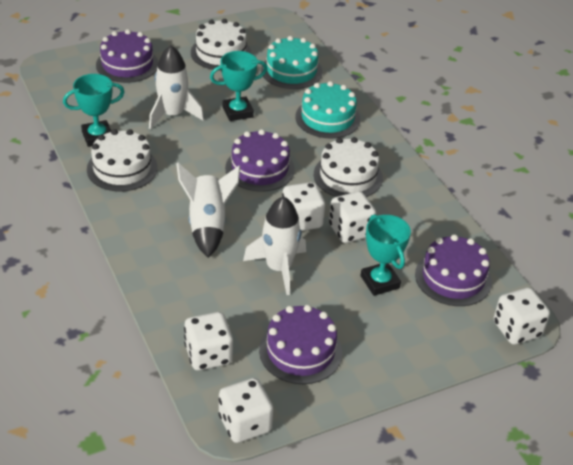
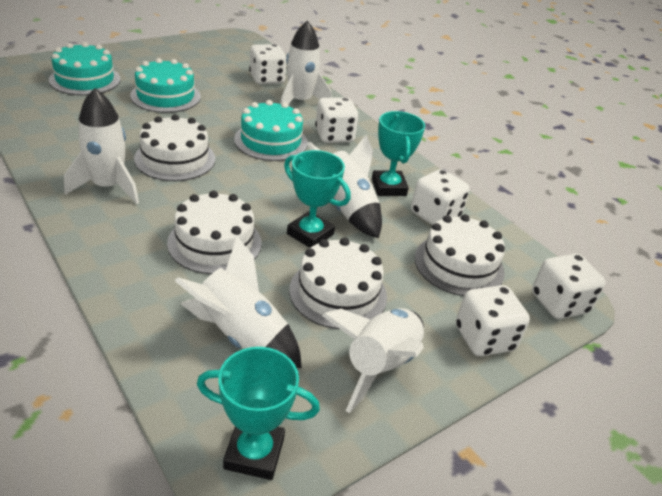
purple cake: [96,29,158,83] [225,129,295,192] [259,305,342,384] [415,234,492,306] = 4 -> none = 0
turquoise cake: [261,36,322,89] [295,81,360,138] = 2 -> [49,42,120,95] [130,58,201,113] [234,100,308,161] = 3
white cake: [87,129,158,191] [191,19,251,70] [314,137,383,197] = 3 -> [134,114,215,181] [167,191,262,274] [289,238,387,329] [415,214,505,296] = 4
white rocket: [149,45,204,129] [176,163,240,258] [243,196,306,295] = 3 -> [64,88,139,204] [175,237,302,368] [281,20,332,104] [307,135,382,238] [322,308,424,413] = 5

